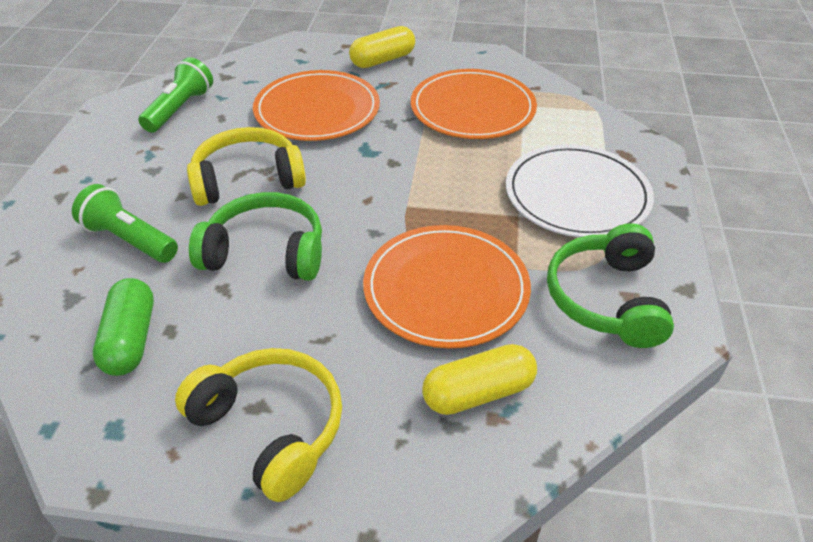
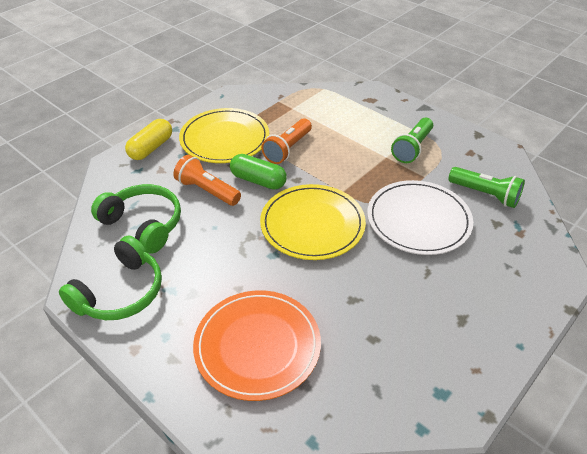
orange flashlight: none = 0 -> [173,155,241,206] [261,118,312,164] = 2
orange plate: [253,70,380,141] [363,225,531,348] [411,69,537,139] = 3 -> [193,290,321,401] = 1
yellow capsule: [349,26,415,68] [422,344,537,415] = 2 -> [125,119,172,160] = 1
yellow headphones: [175,348,342,502] [187,127,306,206] = 2 -> none = 0
yellow plate: none = 0 -> [179,108,269,163] [260,184,366,260] = 2

